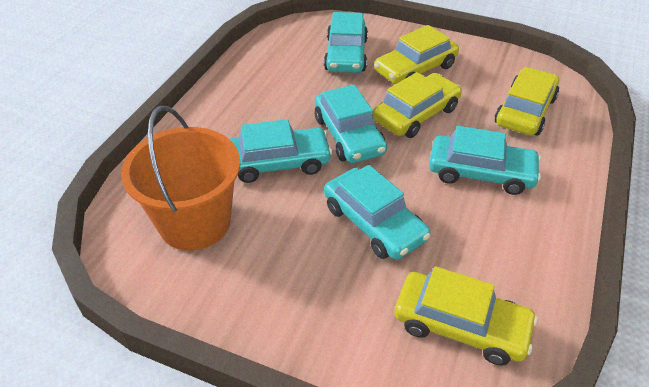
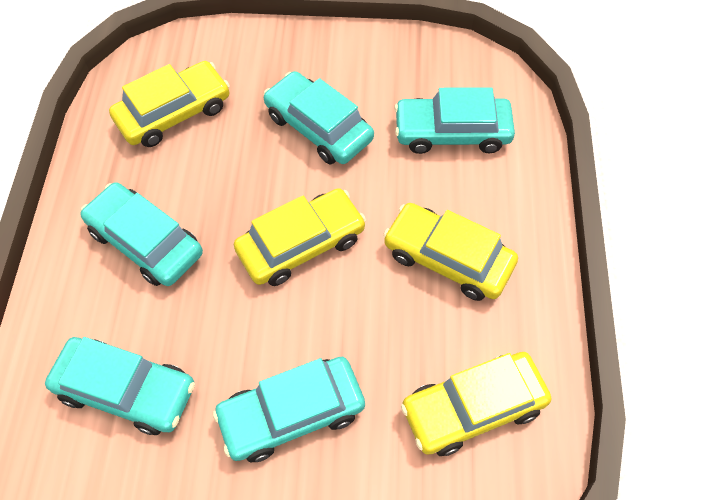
orange bucket: [121,106,240,251] = 1 -> none = 0

